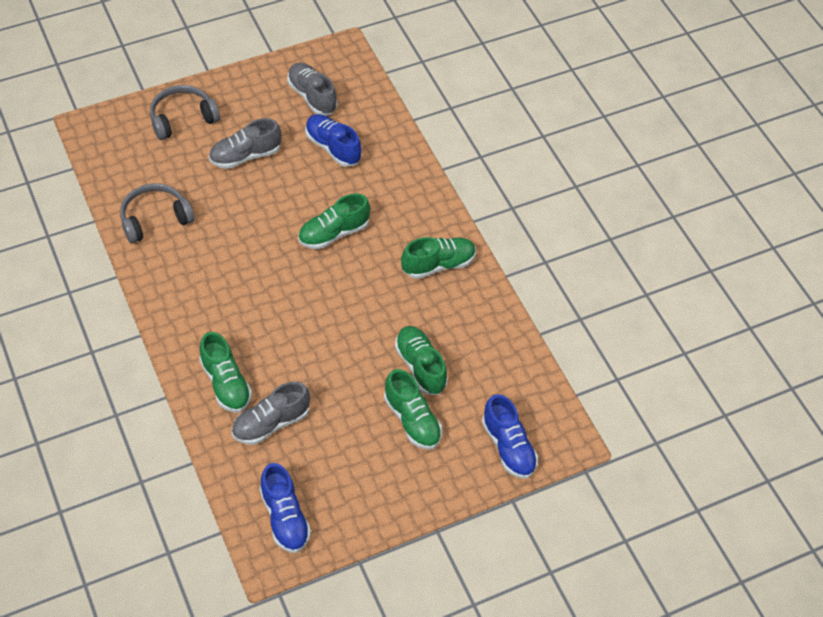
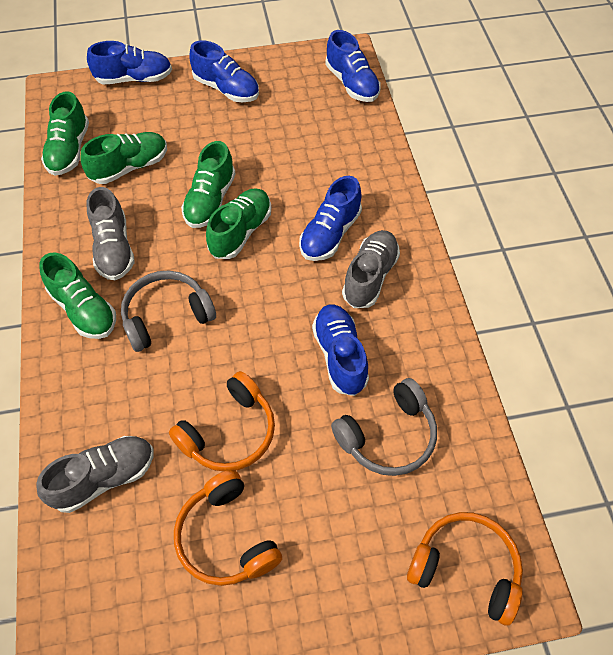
blue shoe: [260,463,311,553] [305,114,362,167] [482,394,538,479] = 3 -> [87,41,172,84] [190,40,259,102] [299,176,362,261] [312,305,369,396] [325,30,381,102] = 5
orange headphones: none = 0 -> [169,371,275,471] [174,470,282,586] [407,512,523,626] = 3

